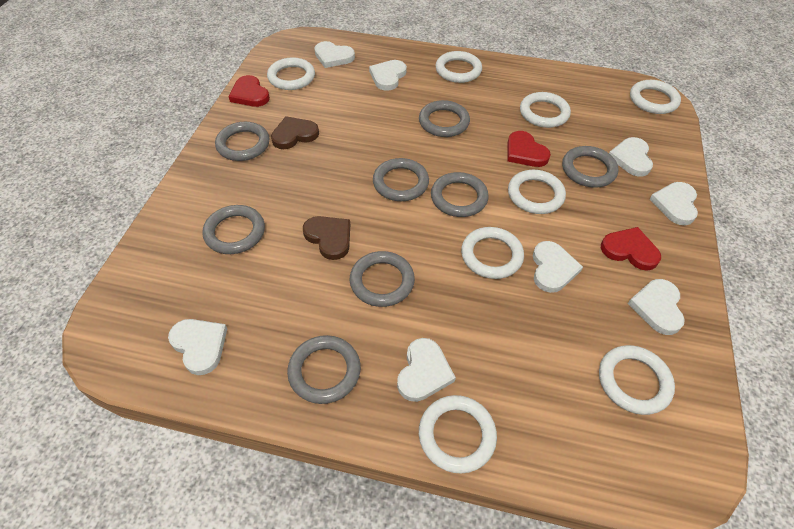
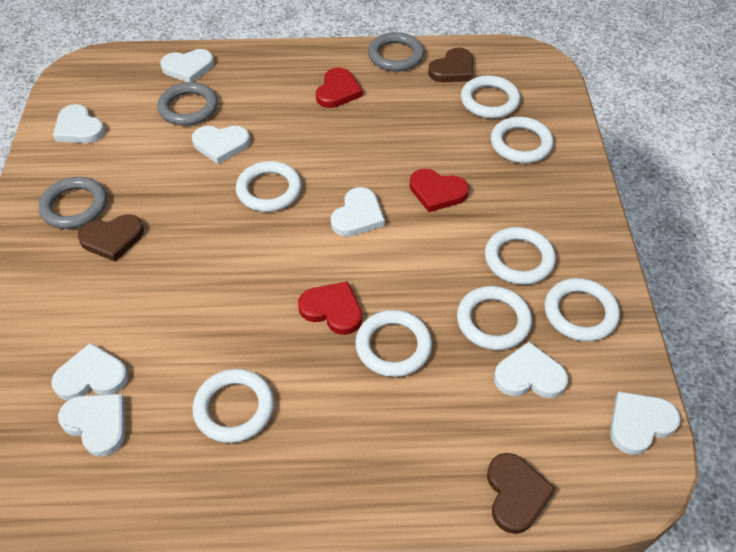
brown heart: [271,116,319,149] [303,216,350,260] = 2 -> [78,214,144,262] [428,47,473,82] [487,453,556,534] = 3
grey ring: [202,205,265,254] [215,122,270,161] [287,335,361,404] [350,251,415,307] [373,158,429,201] [419,100,470,137] [431,172,489,217] [562,146,618,188] = 8 -> [38,177,107,229] [157,82,218,126] [368,32,424,72] = 3

